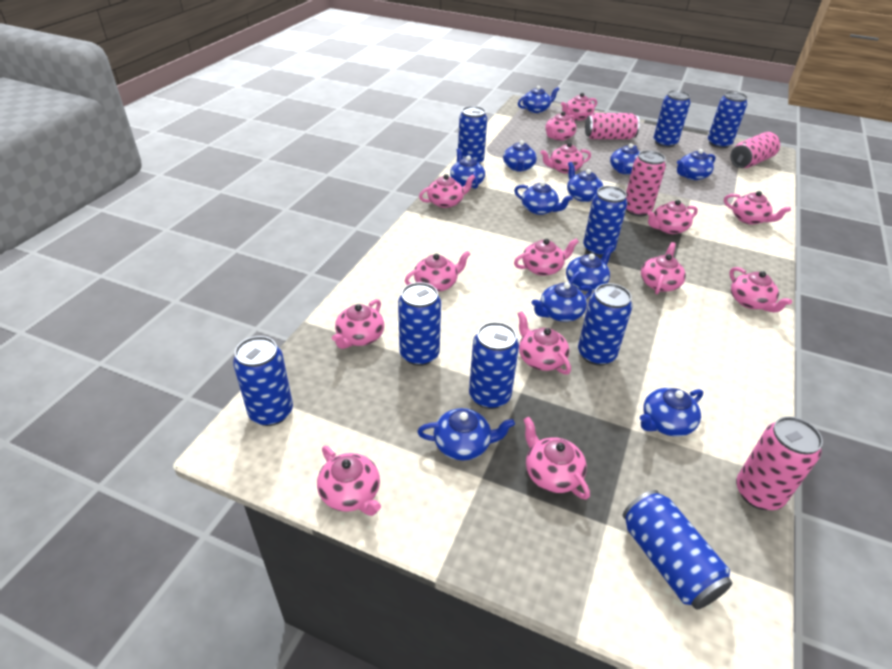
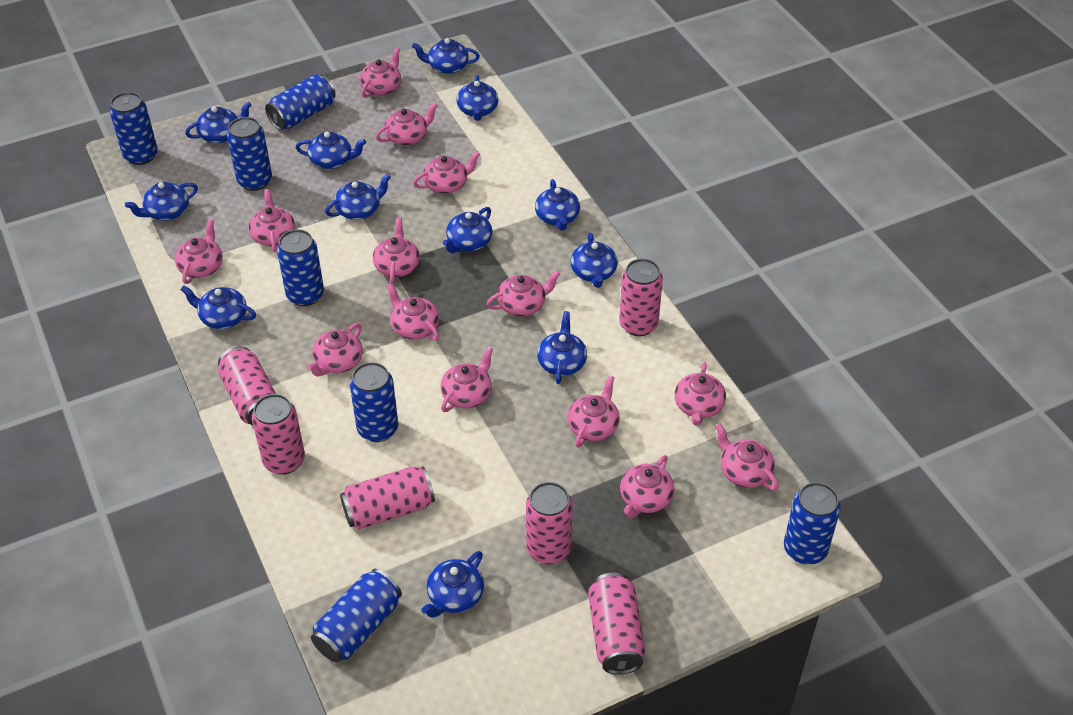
blue can: [233,336,293,426] [398,282,441,366] [458,106,487,164] [469,322,519,409] [578,283,632,366] [583,186,627,257] [623,490,732,610] [653,90,690,147] [708,91,748,148] = 9 -> [110,92,158,165] [227,117,272,191] [265,74,336,130] [277,229,324,306] [311,569,402,662] [350,362,398,442] [784,482,840,565] = 7
blue teapot: [417,408,515,460] [450,148,485,189] [503,140,537,172] [514,181,573,215] [518,86,559,113] [532,282,592,322] [566,246,613,291] [567,162,603,202] [610,143,640,175] [640,388,703,437] [677,149,715,180] = 11 -> [125,182,198,220] [180,285,256,329] [185,101,252,143] [296,132,366,169] [325,174,391,220] [412,38,480,74] [421,551,484,618] [443,207,493,253] [457,75,499,121] [535,179,580,231] [537,311,587,384] [571,233,618,288] = 12
pink can: [585,113,640,139] [626,150,666,216] [730,132,780,168] [736,416,823,510] = 4 -> [218,346,276,426] [252,394,305,475] [340,466,435,529] [526,482,573,564] [588,573,645,675] [619,259,663,336] = 6

